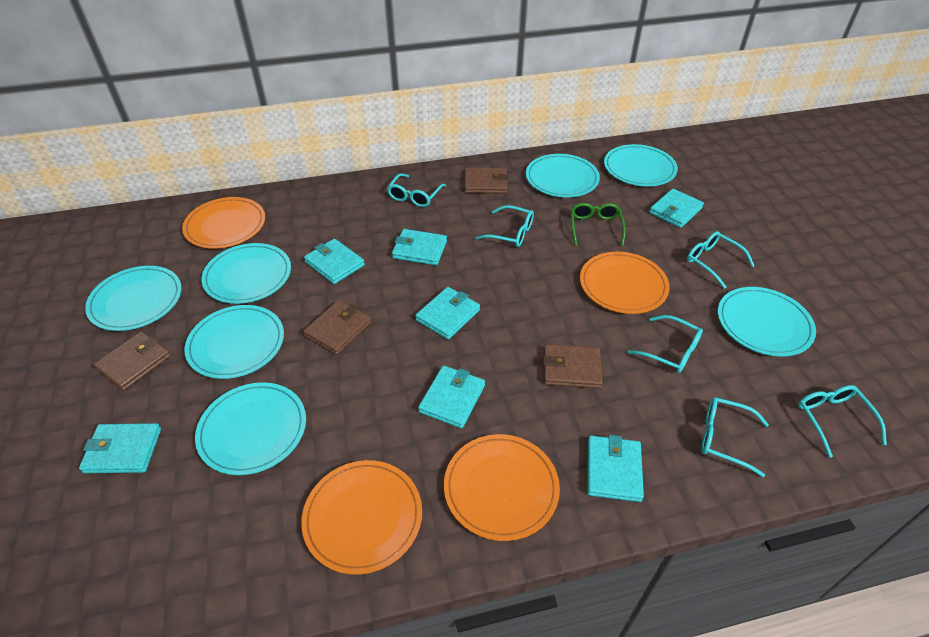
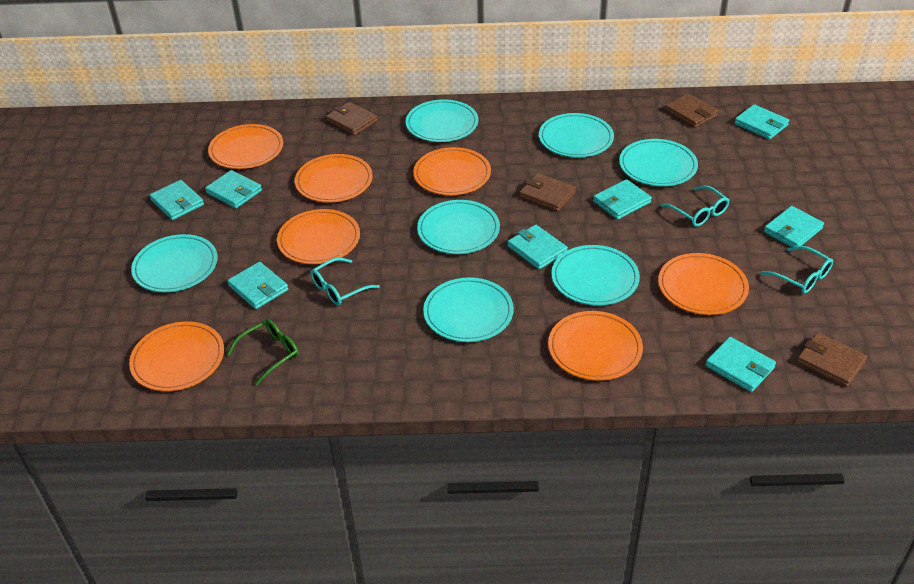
orange plate: [182,197,265,249] [301,460,422,575] [444,434,560,541] [580,252,669,314] = 4 -> [129,321,224,391] [208,124,283,169] [277,209,360,264] [295,154,373,203] [413,147,491,195] [548,311,643,380] [658,253,749,315] = 7
turquoise glasses: [387,173,446,207] [475,205,534,247] [627,315,703,373] [687,231,754,289] [701,397,769,477] [798,385,887,458] = 6 -> [310,257,380,305] [661,185,729,227] [760,246,833,294] = 3
turquoise wallet: [79,423,161,473] [304,239,365,284] [392,229,447,265] [415,287,480,340] [418,366,485,428] [587,435,644,502] [649,189,704,228] = 7 -> [149,180,204,220] [205,170,262,209] [227,262,288,309] [507,225,568,270] [593,179,652,220] [705,337,776,392] [734,104,789,139] [764,206,824,247] = 8

